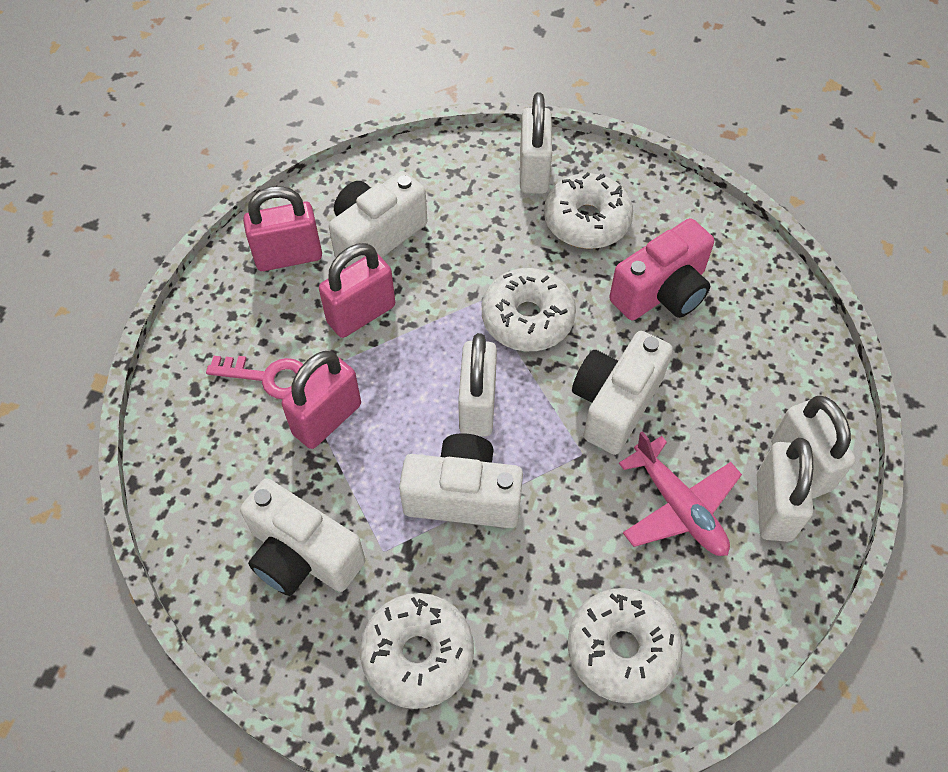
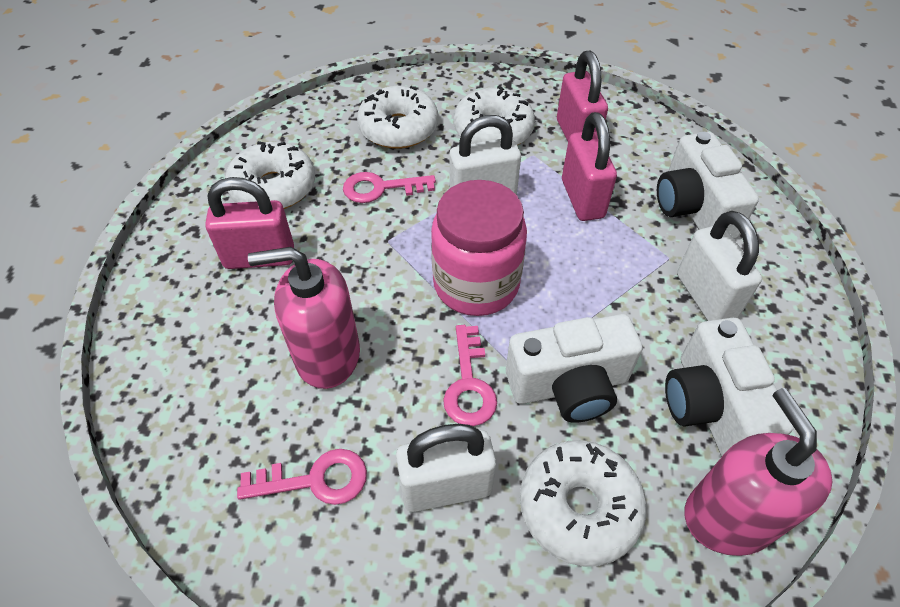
pink camera: [609,218,714,320] = 1 -> none = 0
pink jar: none = 0 -> [431,180,527,316] = 1
pink key: [206,356,303,399] = 1 -> [237,449,367,505] [343,172,436,203] [443,325,497,426] = 3
pink plane: [619,431,742,556] = 1 -> none = 0
pink soap dispenser: none = 0 -> [248,247,360,389] [684,388,832,556] = 2
white camera: [240,478,365,596] [329,171,427,268] [399,433,523,528] [572,331,673,455] = 4 -> [506,314,643,423] [657,131,759,239] [665,318,794,457] = 3
white padlock: [458,333,497,437] [520,92,552,194] [757,438,813,542] [771,396,856,499] = 4 -> [396,424,496,512] [449,115,521,195] [677,211,762,321] = 3

